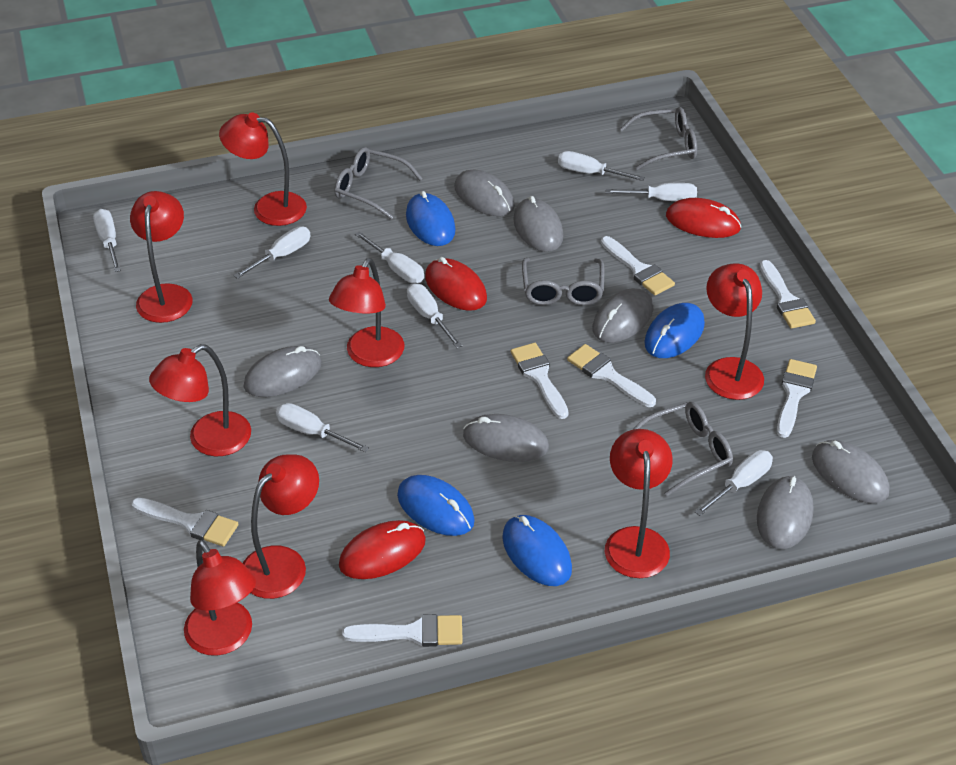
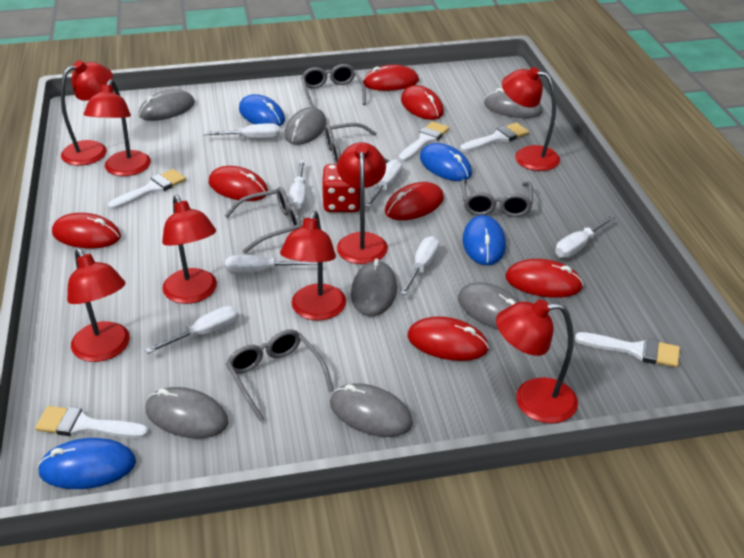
grey glasses: [334,147,423,219] [522,258,604,306] [620,107,697,170] [634,402,733,497] = 4 -> [224,187,302,253] [226,329,333,422] [301,64,366,107] [325,123,390,164] [461,179,533,217] = 5
red dice: none = 0 -> [322,164,360,212] = 1
red mouse: [339,520,426,579] [425,257,487,311] [666,198,742,238] = 3 -> [52,213,121,248] [209,166,268,201] [363,65,419,91] [385,182,444,220] [401,85,444,120] [407,316,489,361] [505,259,584,298] = 7
white brush: [131,497,238,547] [342,614,463,647] [510,343,569,419] [567,344,656,407] [601,236,675,295] [760,260,816,329] [777,359,817,438] = 7 -> [35,406,149,438] [108,169,186,210] [399,121,449,162] [460,123,529,152] [575,332,680,367] = 5
white screwdriver: [93,209,121,272] [233,226,311,279] [276,403,369,452] [355,232,424,283] [407,283,462,348] [558,151,645,181] [605,183,697,201] [695,450,773,516] = 8 -> [145,306,239,354] [203,123,280,139] [225,255,318,274] [289,160,306,211] [365,159,402,207] [400,236,440,295] [555,215,615,258] = 7

